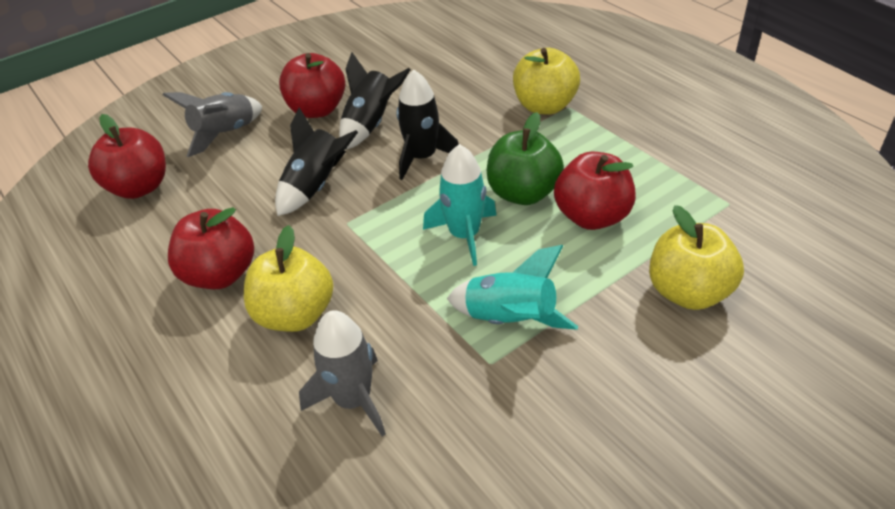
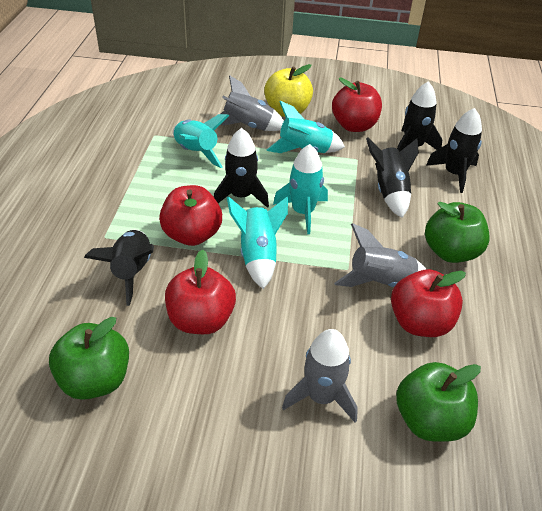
black rocket: [275,107,358,216] [339,52,410,150] [396,70,459,180] = 3 -> [84,230,154,306] [214,128,269,208] [366,137,419,218] [397,81,443,152] [426,108,482,193] = 5
green apple: [487,112,564,205] = 1 -> [49,317,129,400] [396,362,481,442] [425,202,490,263] = 3
grey rocket: [163,92,262,157] [299,310,386,437] = 2 -> [220,76,284,131] [282,329,358,422] [334,223,426,287] = 3
turquoise rocket: [423,144,497,266] [447,245,578,330] = 2 -> [173,114,229,168] [227,196,288,289] [267,100,345,153] [273,144,328,234] = 4
yellow apple: [244,225,333,332] [513,48,580,114] [649,205,744,310] = 3 -> [264,64,313,117] = 1

